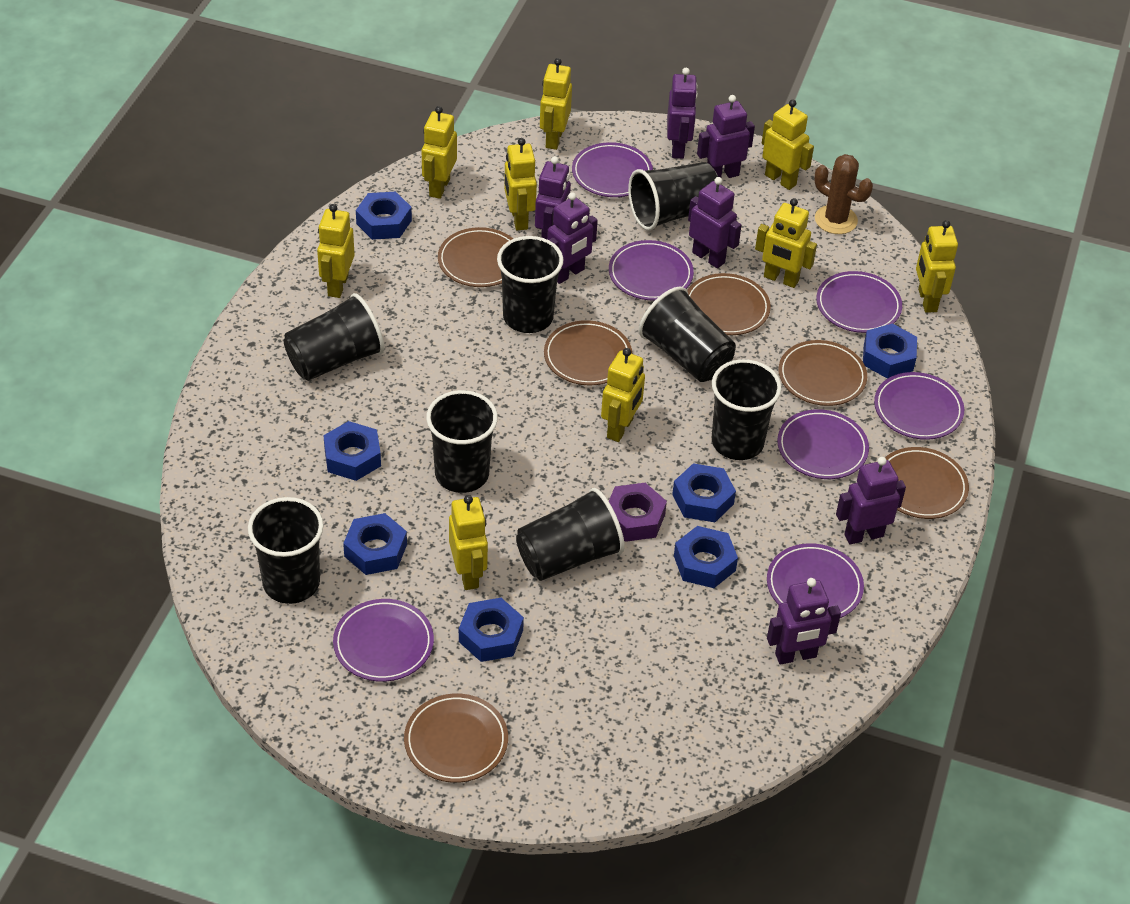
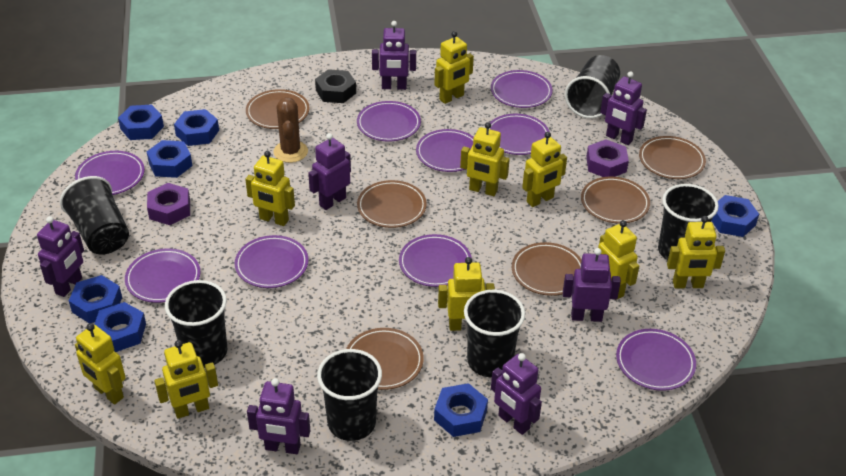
black cup: [248,497,323,604] [284,293,384,381] [426,390,498,493] [497,236,563,333] [516,488,625,581] [628,162,718,231] [639,287,736,382] [712,359,782,460] = 8 -> [60,176,129,255] [165,280,227,368] [317,349,382,441] [464,290,525,377] [565,55,620,118] [658,184,719,260] = 6
black nut: none = 0 -> [315,69,356,103] = 1
purple nut: [609,483,667,542] = 1 -> [147,183,190,225] [586,139,629,177] = 2
purple plate: [333,599,434,682] [572,142,653,197] [609,240,694,301] [767,543,864,618] [777,409,869,479] [816,271,902,333] [874,372,964,440] = 7 -> [75,151,145,195] [125,248,200,303] [235,235,308,288] [357,101,421,141] [399,234,472,287] [416,129,474,172] [486,114,550,155] [491,70,553,108] [616,329,696,391] = 9

